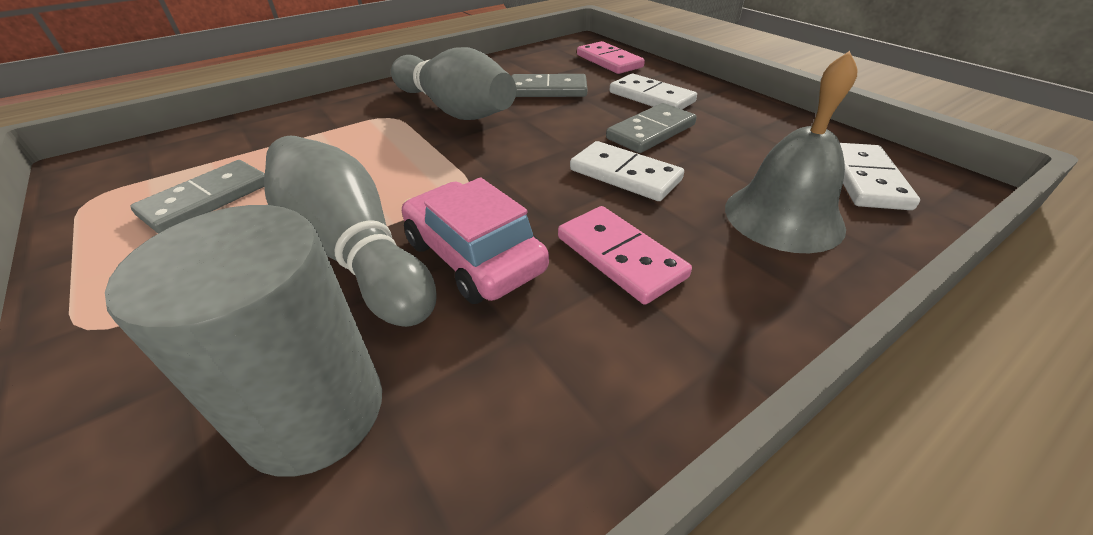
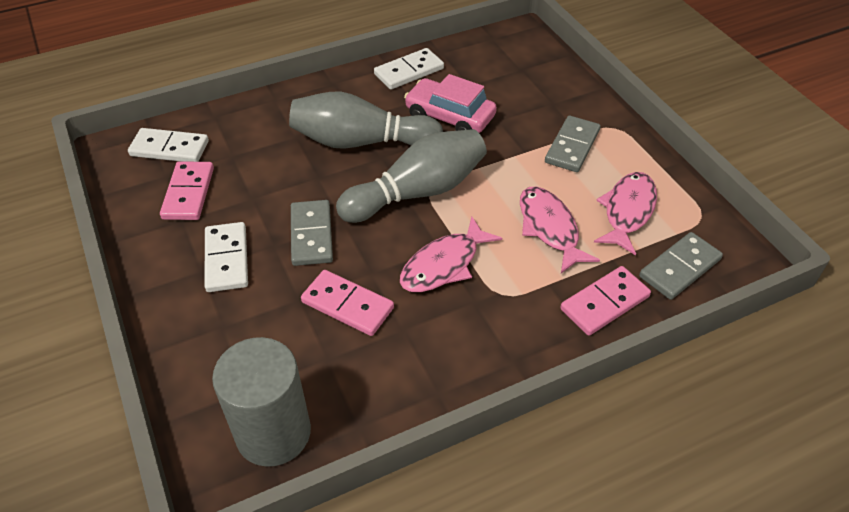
grey bell: [725,51,858,253] = 1 -> none = 0
pink domino: [558,206,692,305] [577,41,645,74] = 2 -> [160,161,214,220] [301,270,394,336] [560,266,651,336] = 3
pink fish: none = 0 -> [400,217,502,292] [520,187,600,273] [594,172,657,256] = 3

